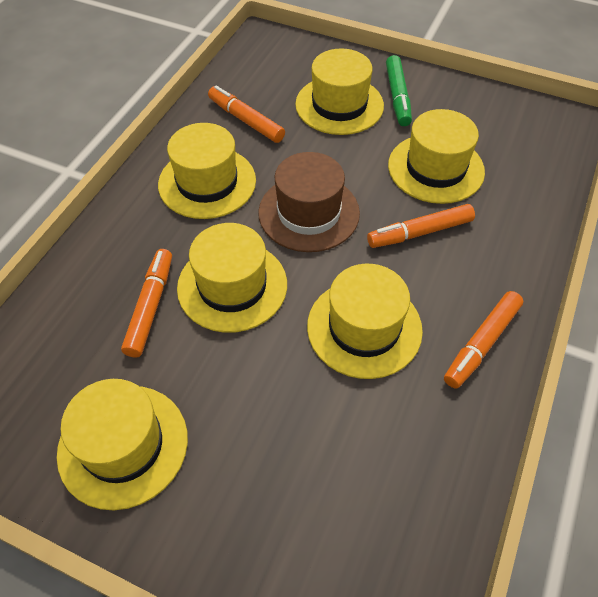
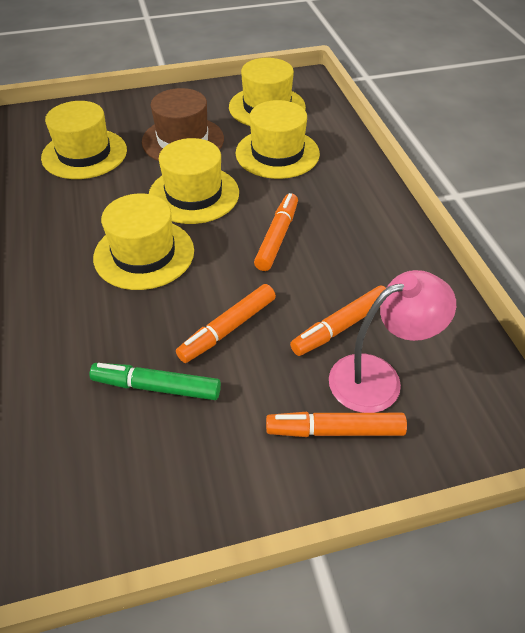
pink lamp: none = 0 -> [329,270,456,413] = 1
yellow hat: [57,379,188,510] [158,123,256,219] [177,223,287,333] [295,48,384,135] [307,264,423,379] [388,109,485,204] = 6 -> [41,101,127,179] [93,193,194,290] [149,138,239,224] [229,58,306,126] [236,100,320,179] = 5

